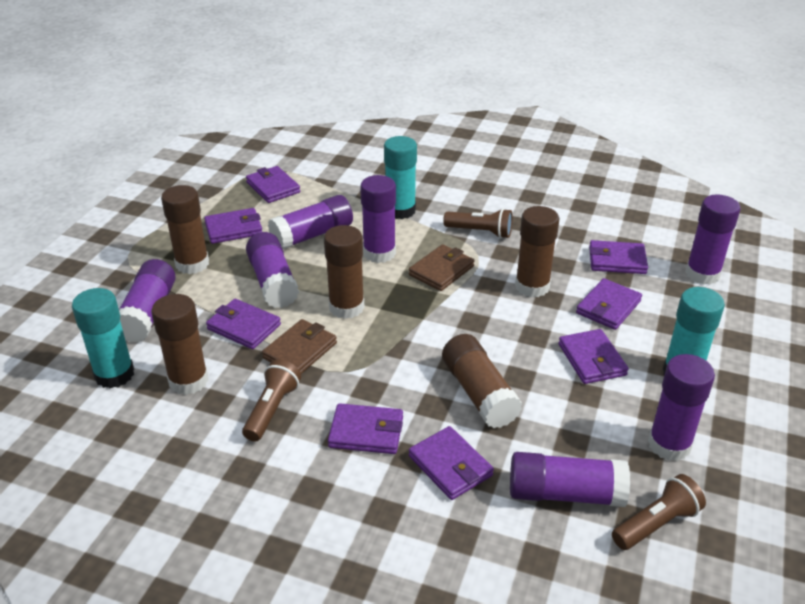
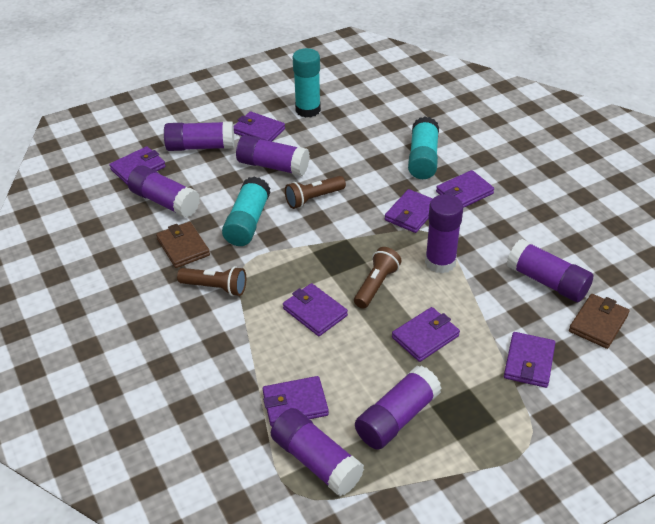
brown glue stick: [151,294,209,395] [161,185,209,274] [324,225,365,319] [442,334,522,428] [515,206,559,297] = 5 -> none = 0

